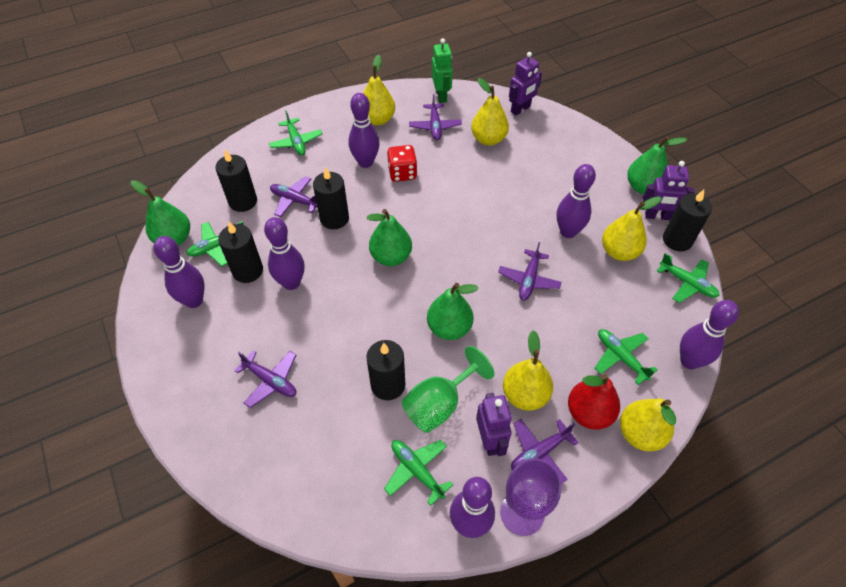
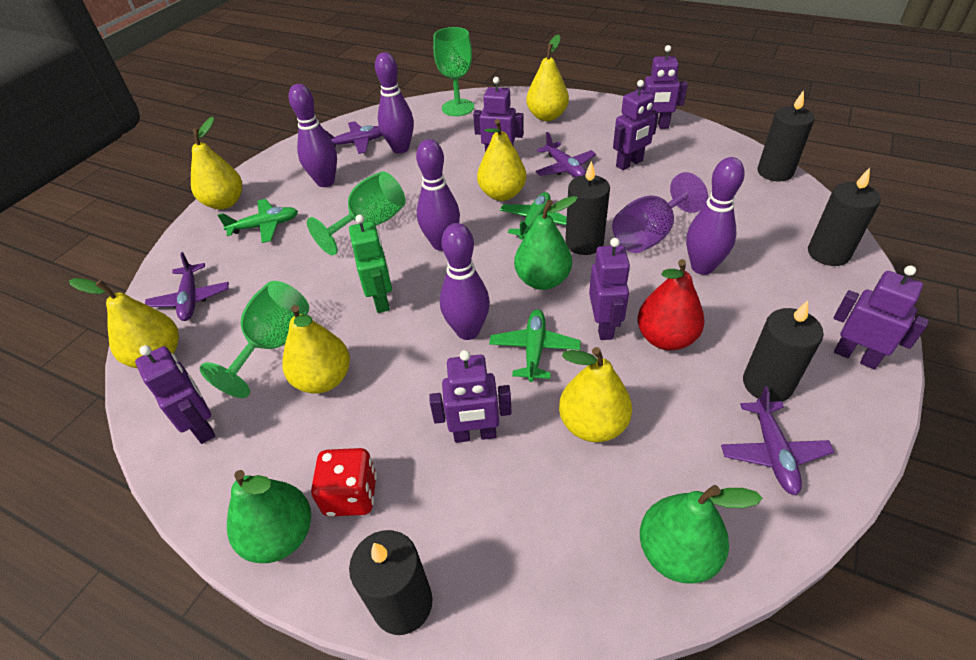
green goblet: [402,346,494,433] = 1 -> [200,281,309,398] [307,171,406,255] [433,27,474,116] = 3
green pear: [131,180,190,246] [367,209,412,266] [427,283,479,340] [627,136,687,194] = 4 -> [227,470,311,563] [514,196,578,290] [640,485,763,584] = 3
green plane: [187,221,244,266] [269,110,322,156] [384,440,453,506] [594,329,658,385] [657,253,719,303] = 5 -> [218,199,298,243] [489,309,581,382] [500,192,567,240] = 3
purple bowling pin: [154,236,205,308] [264,217,305,290] [349,93,379,168] [450,477,495,538] [557,164,596,238] [680,300,739,369] = 6 -> [289,84,337,187] [375,52,414,154] [416,139,460,251] [440,223,490,340] [686,157,745,275] = 5
purple plane: [234,351,296,408] [270,176,317,217] [409,94,462,140] [498,242,562,300] [511,419,579,483] = 5 -> [145,252,229,321] [325,121,382,154] [535,132,596,178] [721,386,834,495] = 4
purple robot: [476,393,512,456] [509,52,542,116] [642,161,695,220] = 3 -> [135,345,215,444] [429,350,512,443] [473,77,524,152] [589,238,630,340] [613,80,659,170] [637,45,688,129] [833,266,929,370] = 7
yellow pear: [363,55,395,125] [471,78,509,146] [503,330,553,411] [602,196,662,261] [620,399,676,451] = 5 -> [69,278,179,368] [191,117,242,209] [282,305,350,394] [477,119,526,201] [526,34,569,121] [559,347,632,442] = 6

